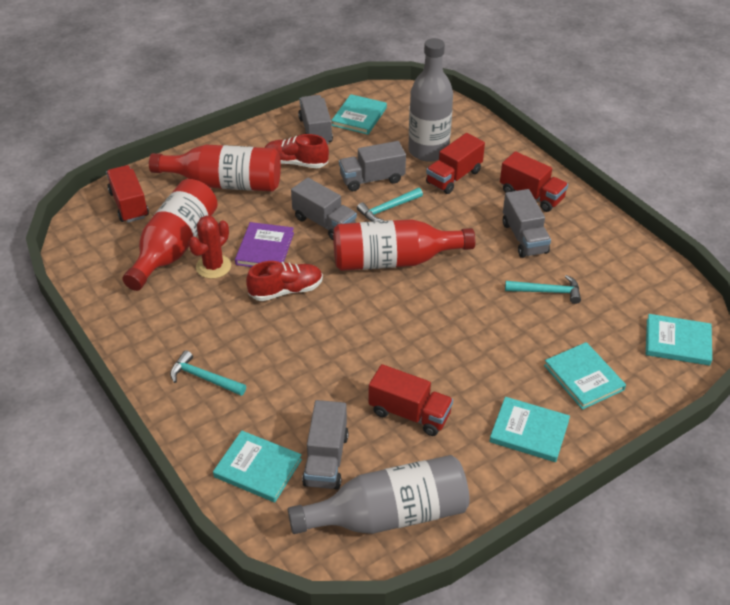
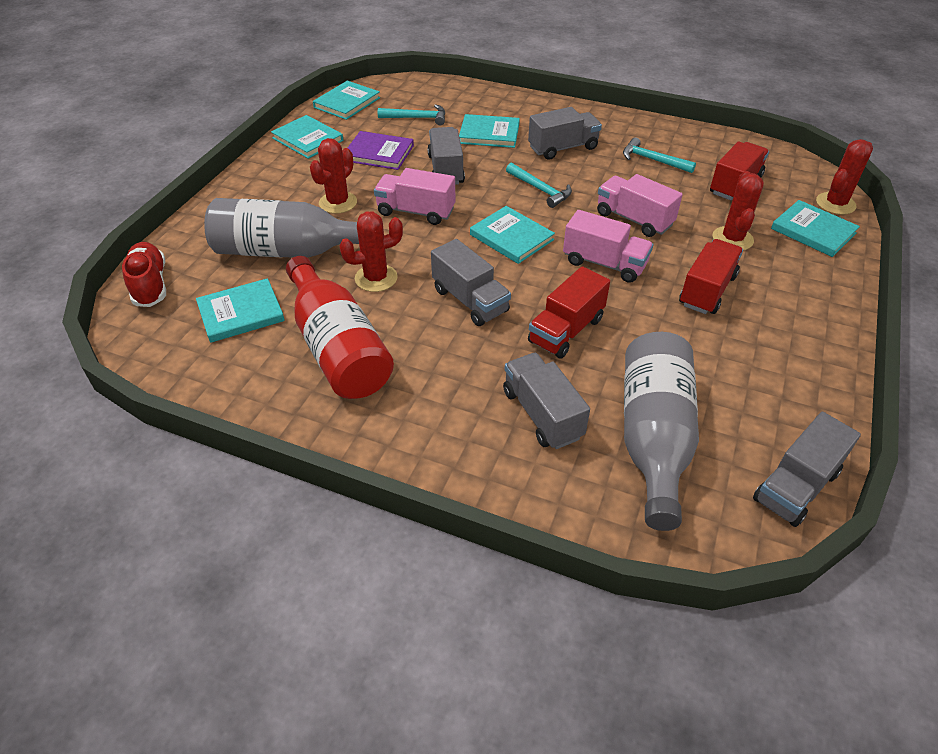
pink truck: none = 0 -> [374,168,456,225] [563,210,653,283] [597,174,683,237] = 3
red bottle: [122,179,218,291] [149,145,281,191] [333,219,475,271] = 3 -> [286,256,394,399] = 1
red cactus: [189,216,231,279] = 1 -> [310,138,357,214] [339,212,403,292] [713,171,764,251] [816,139,873,215] = 4
red shoe: [246,261,323,301] [265,134,329,168] = 2 -> [122,242,166,307] = 1
red truck: [106,165,149,223] [369,364,453,436] [426,133,485,194] [500,151,568,212] = 4 -> [528,266,610,359] [679,239,743,314] [710,141,769,200] = 3
turquoise book: [213,431,302,502] [331,94,387,135] [489,397,570,462] [544,342,626,410] [646,314,712,366] = 5 -> [196,278,285,343] [271,115,343,159] [313,80,380,120] [459,114,520,148] [470,206,555,264] [771,200,860,257] = 6

